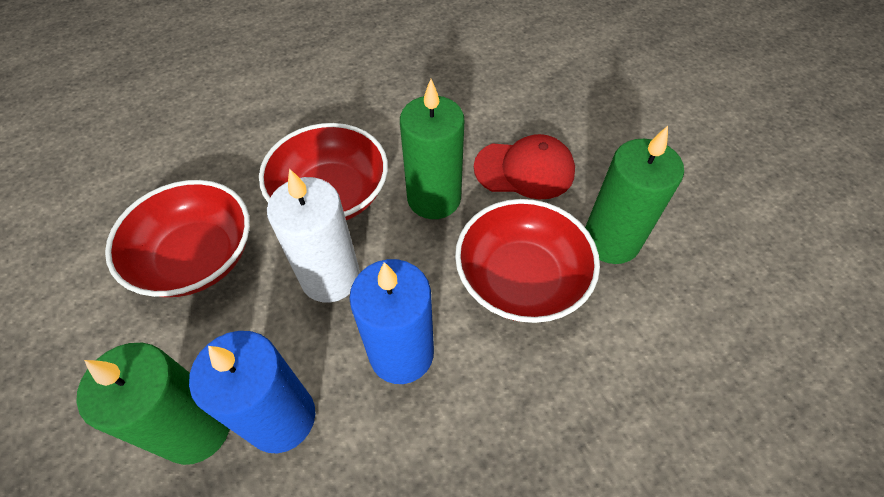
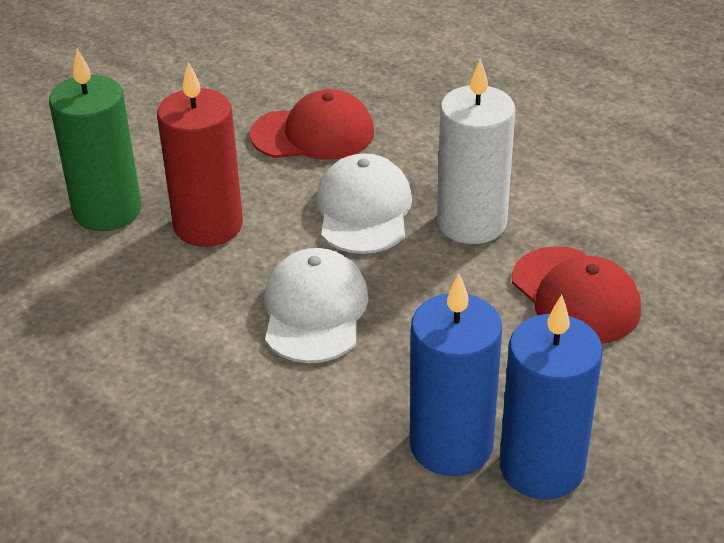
green candle: [76,343,230,465] [400,79,464,219] [585,126,684,264] = 3 -> [49,49,141,231] = 1
red bowl: [105,180,250,297] [259,123,388,220] [455,199,600,323] = 3 -> none = 0
red candle: none = 0 -> [157,61,243,247] = 1
red cap: [474,134,575,199] = 1 -> [250,89,374,160] [512,246,641,343] = 2
white cap: none = 0 -> [264,248,369,363] [316,154,412,254] = 2

